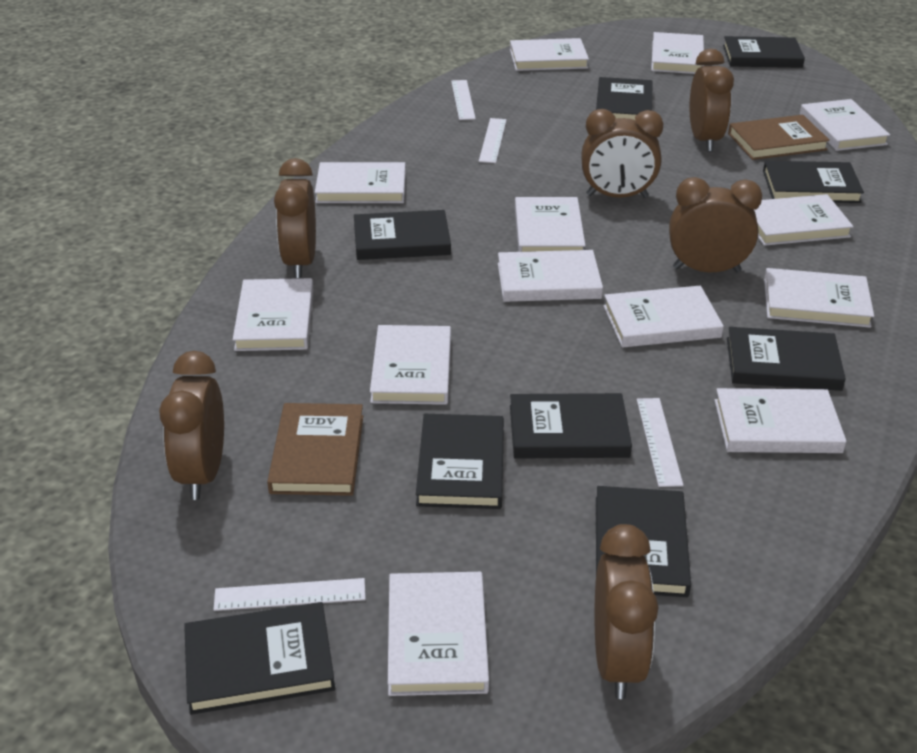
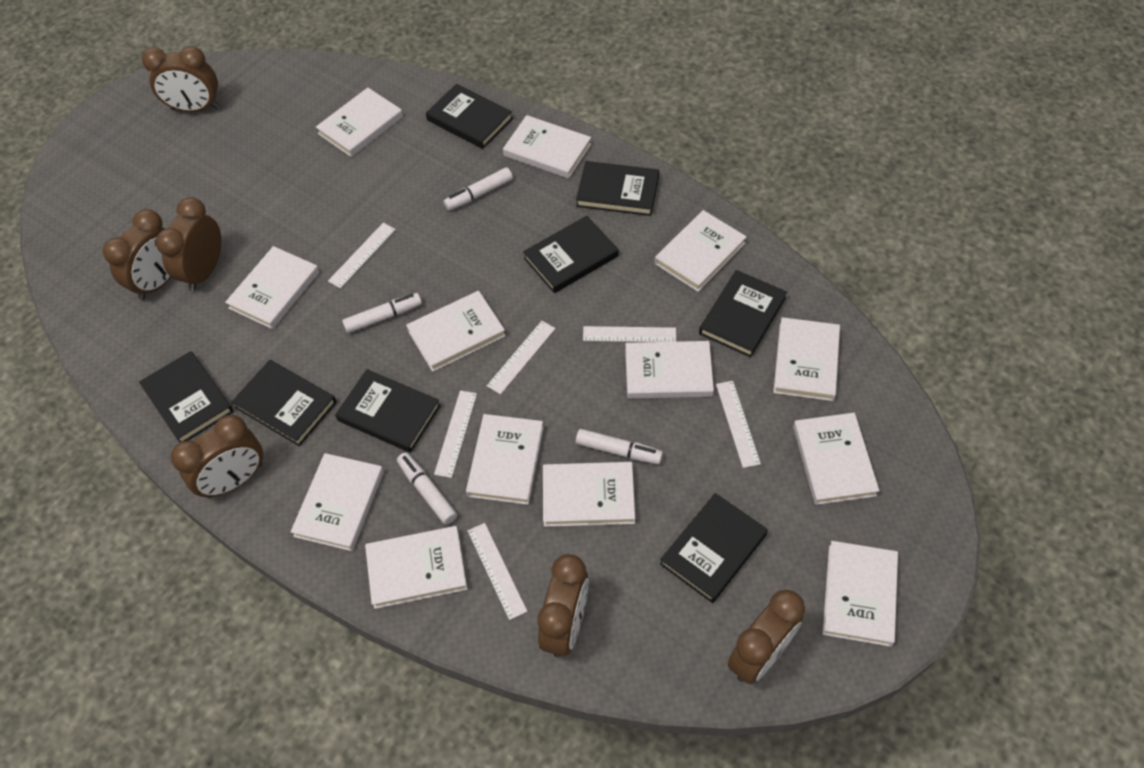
black book: [184,602,335,715] [354,210,451,260] [416,414,504,509] [510,393,632,459] [596,77,653,120] [596,486,691,597] [723,36,805,68] [727,327,846,391] [763,161,864,203] = 9 -> [139,351,234,442] [231,360,337,446] [335,369,441,453] [426,84,513,149] [523,216,619,293] [576,161,659,216] [660,493,768,603] [699,270,787,357] = 8
brown book: [267,403,363,496] [728,115,830,160] = 2 -> none = 0
white marker: none = 0 -> [342,293,422,333] [397,453,457,525] [444,167,513,211] [576,429,663,464] = 4
white ruler: [213,578,366,611] [451,80,476,120] [479,118,507,163] [637,398,683,487] = 4 -> [328,223,396,288] [434,390,477,478] [468,523,527,620] [487,321,556,394] [583,326,676,342] [716,381,761,468] = 6

